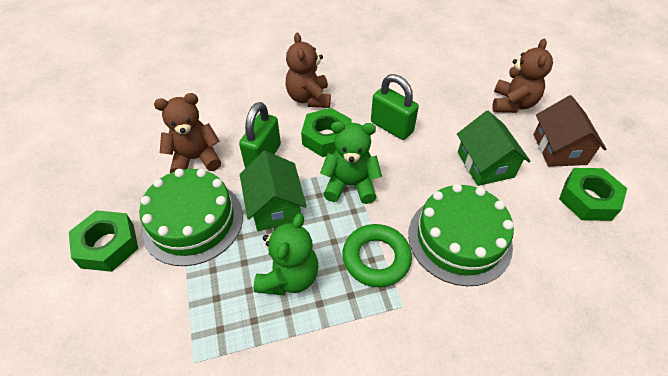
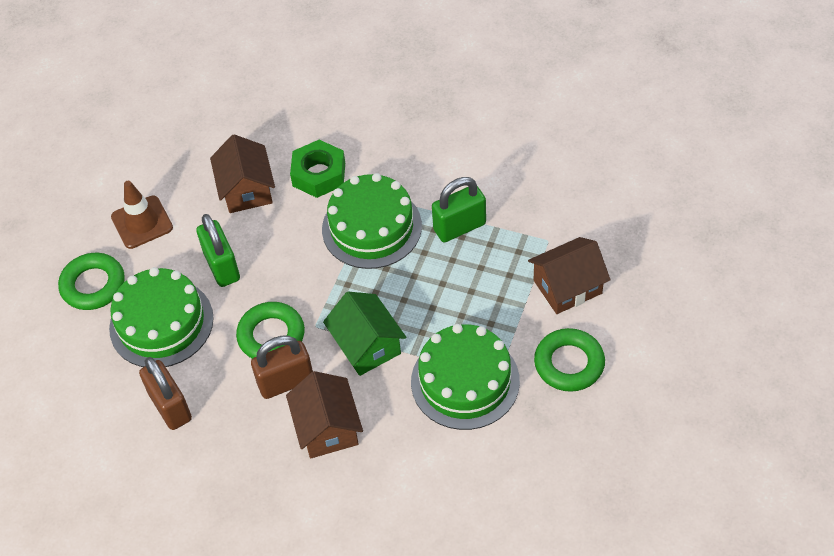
brown house: [533,95,606,167] = 1 -> [210,134,275,213] [286,371,363,458] [528,237,610,314] = 3
brown padlock: none = 0 -> [139,357,192,430] [251,336,313,399] = 2
brown teddy bear: [154,93,221,173] [286,33,331,108] [492,39,553,113] = 3 -> none = 0
brown traffic cone: none = 0 -> [111,181,173,249] = 1
green cake: [139,169,243,266] [408,184,514,286] = 2 -> [109,267,214,367] [322,173,422,269] [411,324,520,430] = 3
green house: [240,151,307,231] [457,111,530,186] = 2 -> [323,292,406,376] = 1
green nut: [69,210,138,272] [301,108,351,157] [559,168,627,221] = 3 -> [290,140,345,198] = 1
green ring: [342,224,412,287] = 1 -> [58,253,125,310] [236,302,305,359] [534,328,605,392] = 3
green teddy bear: [254,213,318,295] [320,121,382,204] = 2 -> none = 0

